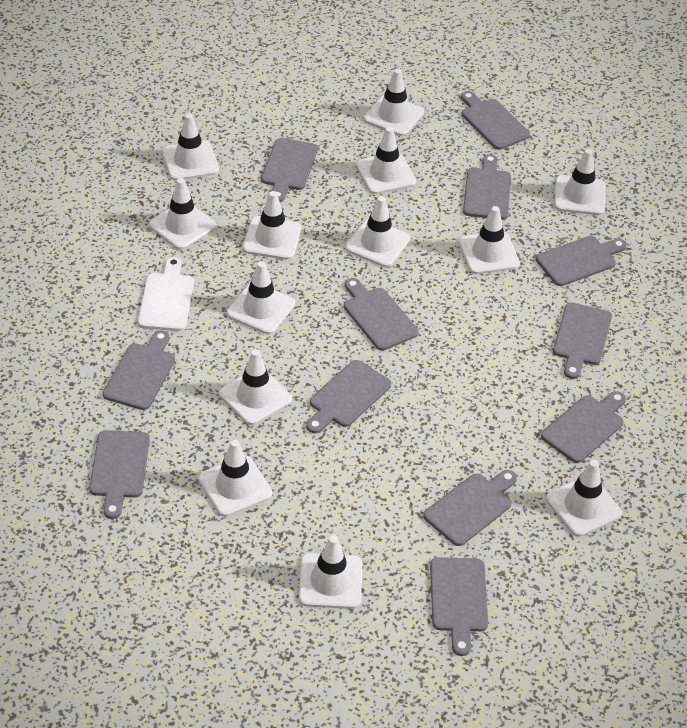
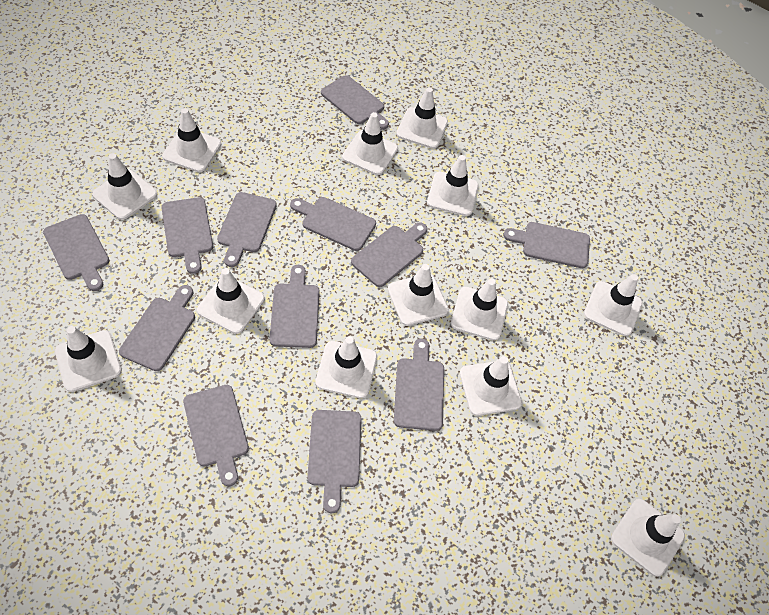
white cutting board: [138,257,194,331] = 1 -> none = 0

